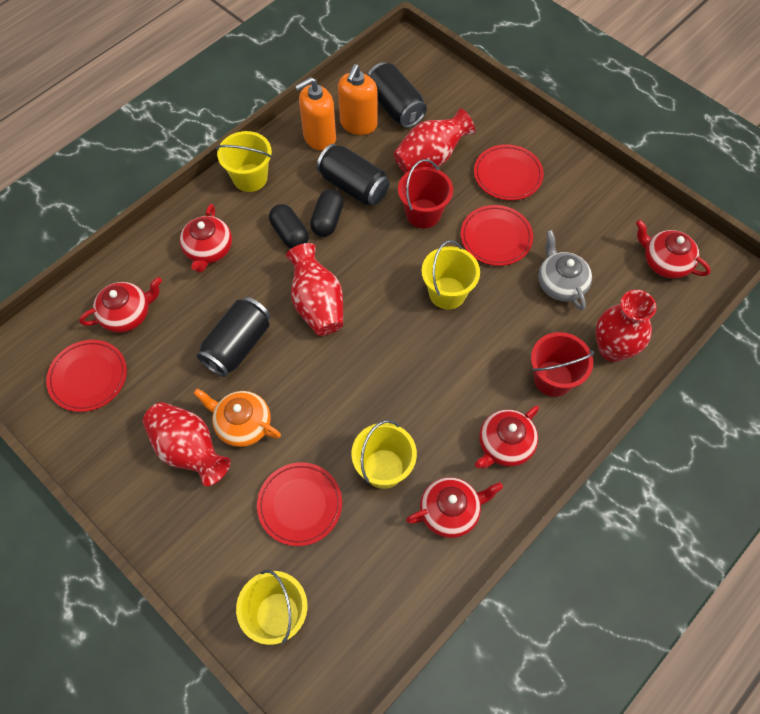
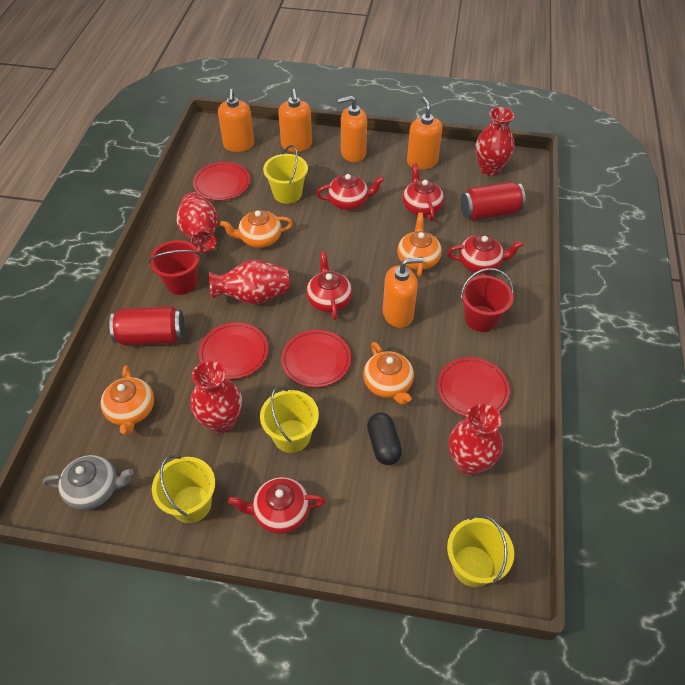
black can: [197,297,271,377] [317,144,390,205] [368,62,427,128] = 3 -> none = 0
black capsule: [269,204,309,249] [310,189,344,237] = 2 -> [367,412,402,465] = 1
orange soap dispenser: [295,77,336,151] [338,64,378,135] = 2 -> [218,89,254,152] [278,89,312,152] [338,96,367,162] [383,257,423,328] [407,97,443,170] = 5
orange teapot: [193,389,281,447] = 1 -> [100,365,154,435] [220,210,293,248] [363,342,414,405] [397,213,442,277] = 4
red can: none = 0 -> [109,306,184,346] [460,182,526,221] = 2
red vase: [142,402,231,486] [286,243,343,336] [393,108,475,174] [596,290,657,362] = 4 -> [176,192,218,253] [190,360,242,433] [209,260,289,304] [449,403,503,476] [476,107,515,176] = 5

